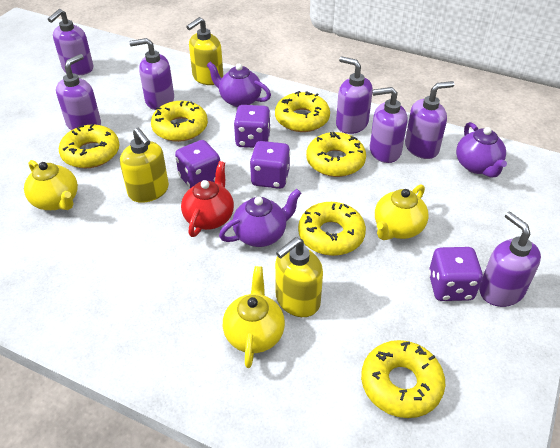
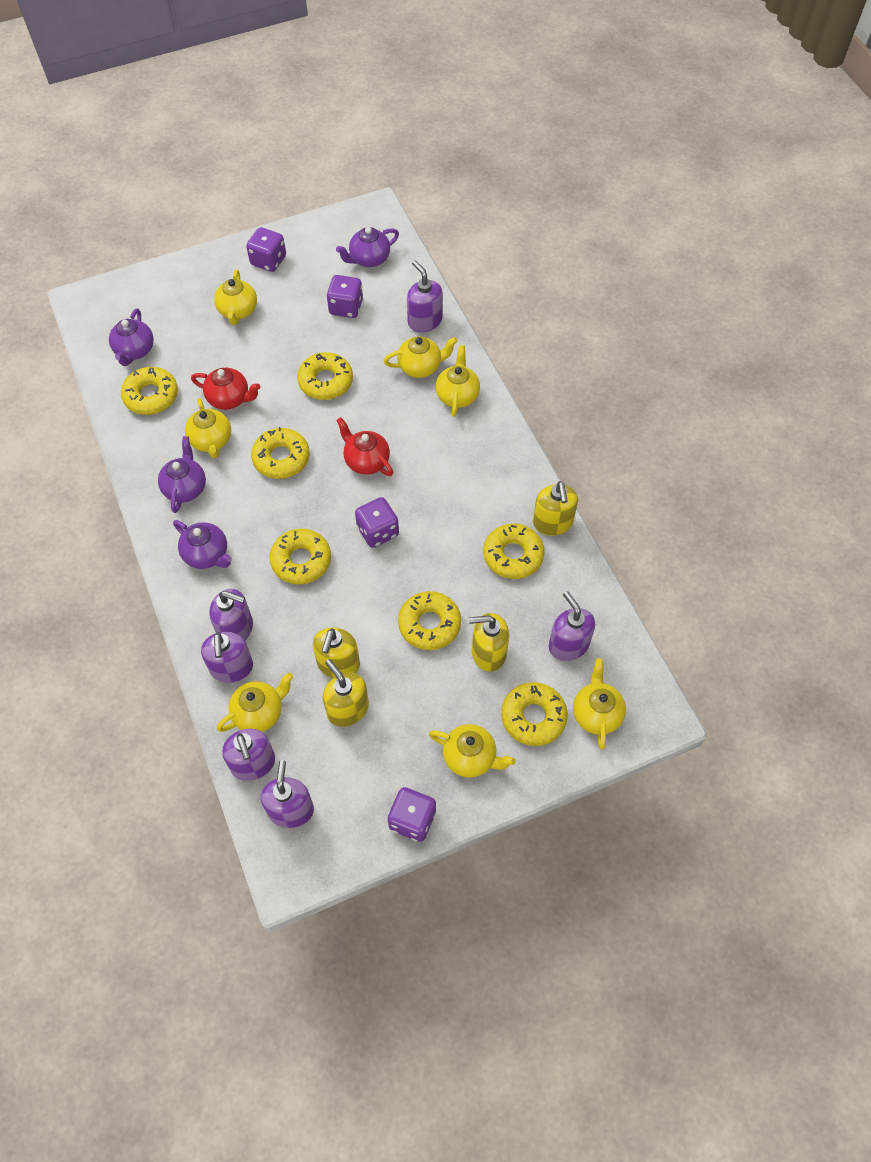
purple soap dispenser: [48,9,94,76] [56,54,101,130] [129,38,174,110] [336,56,373,134] [370,87,408,163] [405,81,454,159] [479,212,541,307] = 7 -> [201,632,253,683] [209,589,253,640] [222,729,275,781] [261,760,314,828] [407,260,443,332] [549,591,595,661] = 6
purple teapot: [207,62,271,107] [219,189,301,247] [456,122,507,178] = 3 -> [109,309,154,366] [158,436,206,513] [173,520,232,569] [336,227,399,267] = 4
red teapot: [181,161,234,237] = 1 -> [191,368,260,410] [336,417,393,476] = 2
yellow donut: [59,124,120,168] [151,101,208,142] [275,91,330,132] [298,202,366,256] [306,132,366,177] [361,340,445,418] = 6 -> [121,367,178,415] [251,427,310,479] [270,528,331,584] [297,352,353,400] [398,591,461,650] [483,523,544,579] [501,682,568,746] = 7
yellow soap dispenser: [120,128,169,203] [186,17,223,85] [275,237,323,317] = 3 -> [312,628,360,678] [323,659,369,727] [469,613,509,672] [533,481,578,536] = 4
yellow teapot: [24,160,78,210] [223,266,285,368] [375,184,429,240] = 3 -> [185,398,231,458] [214,270,257,325] [217,673,293,732] [384,336,457,378] [429,724,516,778] [436,345,480,417] [573,658,626,749] = 7

